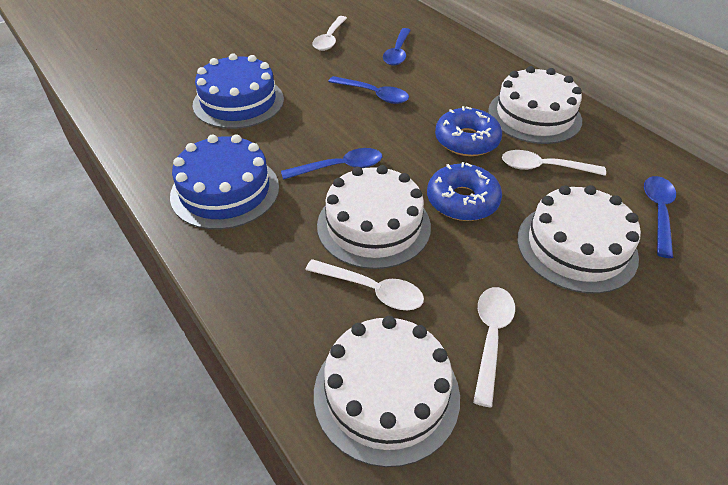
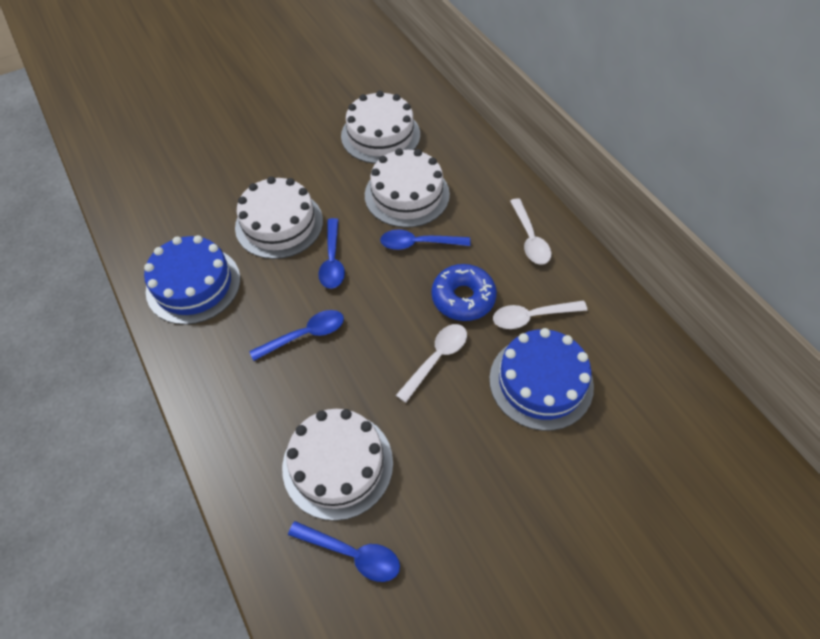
blue donut: [427,162,502,221] [435,106,502,156] = 2 -> [432,264,497,321] = 1
white spoon: [305,259,424,310] [312,16,347,51] [473,287,515,407] [502,150,606,176] = 4 -> [396,324,467,403] [493,301,587,329] [510,198,551,264] = 3

